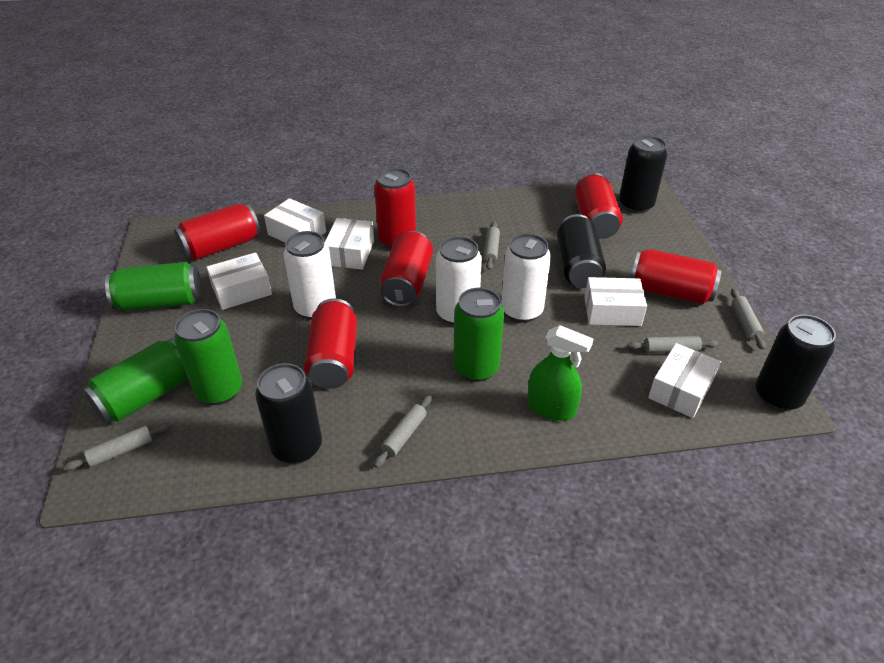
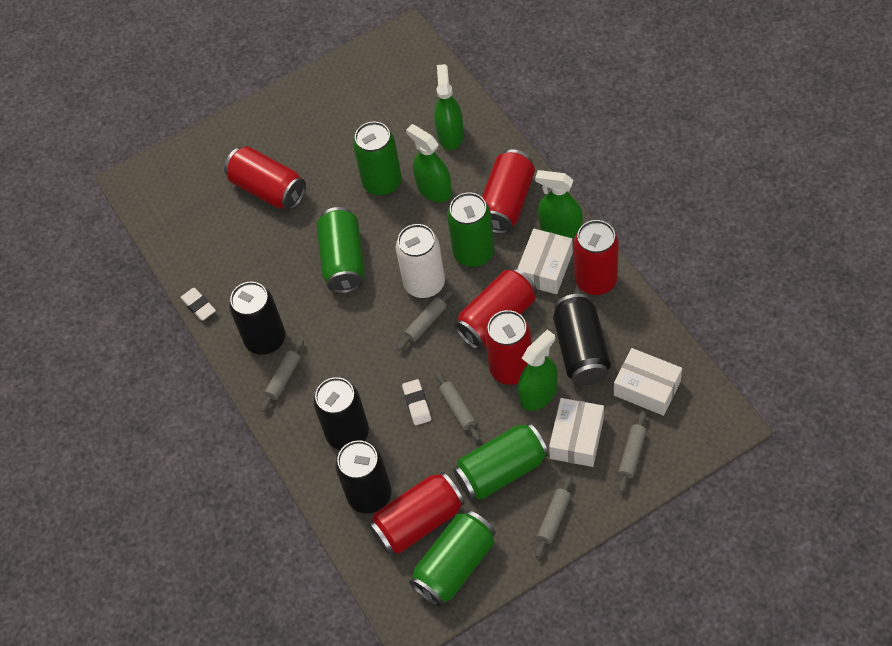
green can: [83,338,187,423] [105,262,202,311] [174,309,242,405] [453,287,504,382] = 4 -> [317,207,365,293] [353,122,402,196] [409,510,496,607] [447,192,494,267] [453,423,549,500] = 5
green spray bottle: [527,325,593,421] = 1 -> [406,124,452,202] [434,64,464,150] [518,330,558,411] [535,170,583,239] = 4
white box: [206,252,272,310] [264,198,326,242] [325,218,374,270] [584,277,647,326] [648,343,721,418] = 5 -> [518,229,573,294] [549,398,604,467] [614,348,682,416] = 3
white can: [283,231,336,320] [436,236,482,325] [501,233,551,323] = 3 -> [396,224,445,298] = 1
white eraser: none = 0 -> [180,288,216,320] [402,379,431,425] = 2

